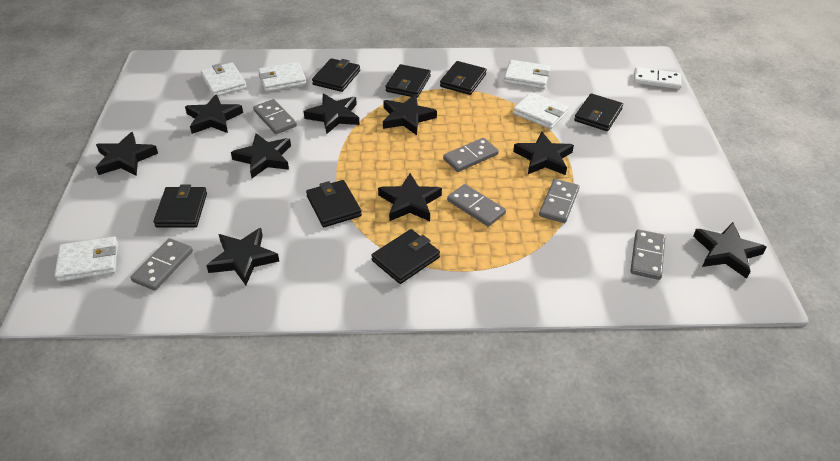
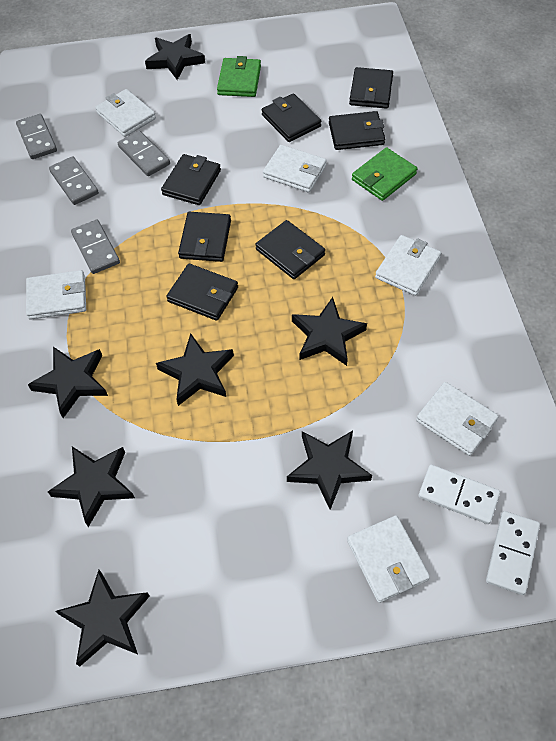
black star: [96,132,158,176] [185,94,243,134] [206,228,279,285] [231,133,291,178] [304,93,360,134] [378,173,442,221] [383,94,437,135] [513,132,574,175] [693,222,767,279] = 9 -> [28,347,108,418] [48,447,135,527] [55,570,150,667] [145,34,205,80] [156,333,234,406] [287,431,372,510] [292,297,367,366] = 7
green wallet: none = 0 -> [217,56,261,97] [352,147,418,201] = 2
grey domino: [130,238,193,291] [253,99,297,134] [443,138,499,172] [447,184,506,227] [539,179,579,223] [630,229,665,280] = 6 -> [16,114,57,159] [49,156,99,205] [71,220,120,274] [118,131,170,176] = 4
white domino: [634,67,681,89] = 1 -> [418,465,500,524] [486,511,540,595] = 2
white wallet: [55,236,118,282] [201,62,247,96] [258,62,306,92] [504,60,550,89] [513,92,569,129] = 5 -> [26,270,86,320] [95,89,156,137] [263,145,327,192] [347,515,430,603] [375,235,441,296] [416,382,499,456] = 6

